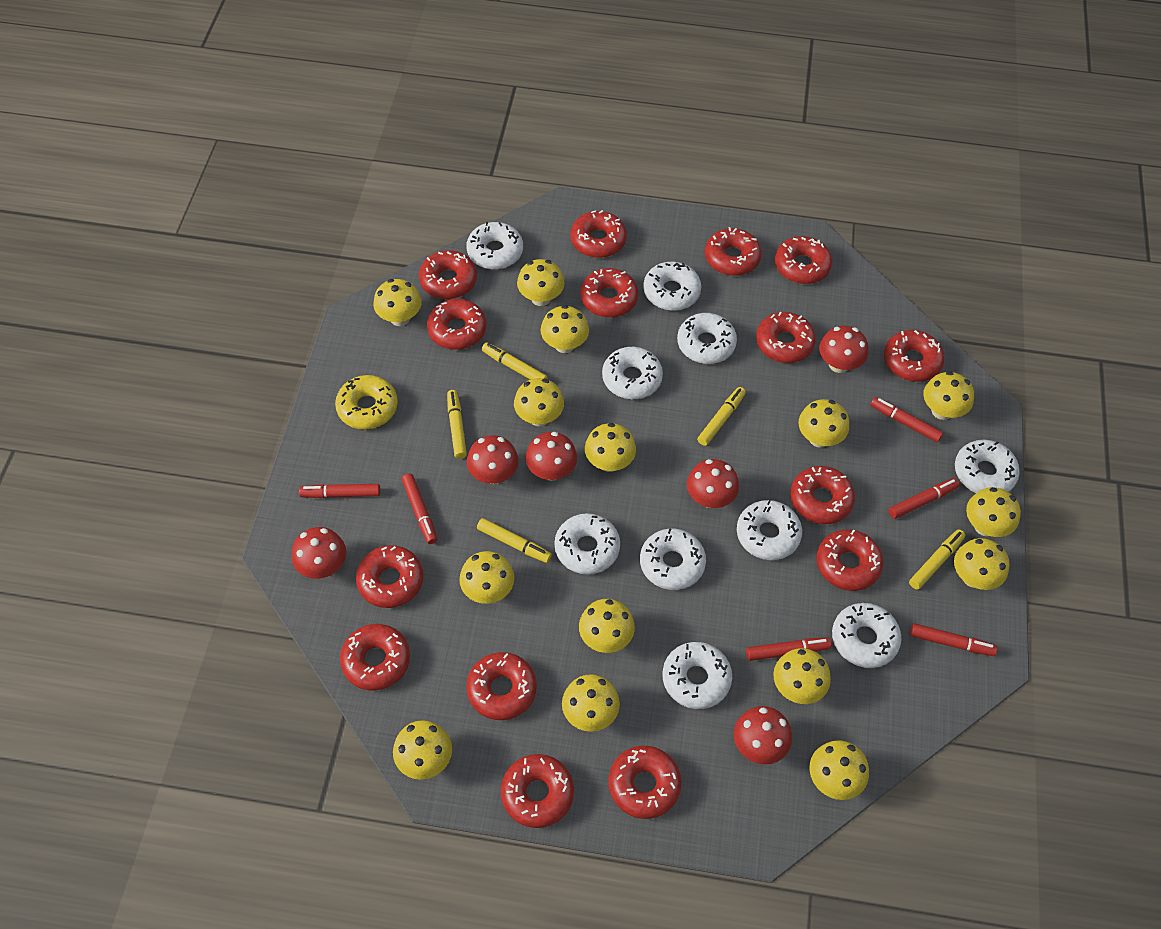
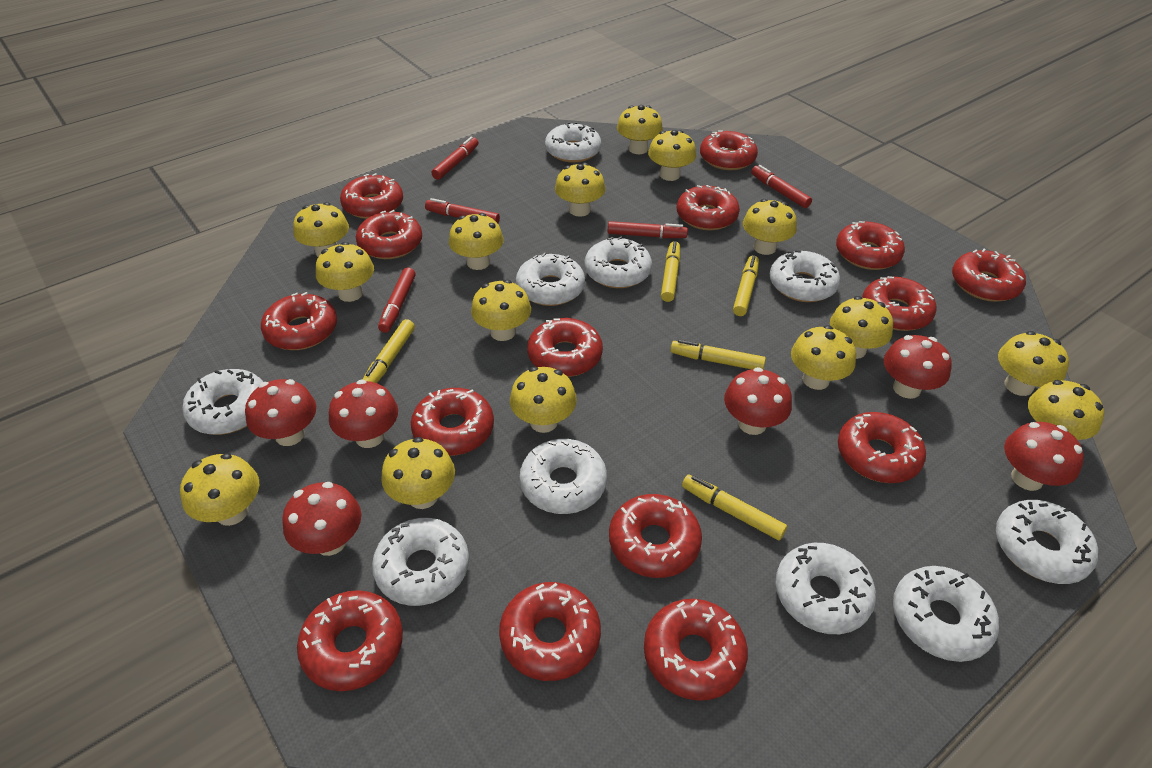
red marker: [299,484,380,498] [402,474,437,544] [746,637,831,661] [870,397,943,443] [888,478,959,519] [910,623,997,656] = 6 -> [378,267,416,333] [425,198,500,223] [432,136,479,180] [608,221,688,238] [751,165,812,208] = 5
yellow donut: [335,375,398,429] = 1 -> none = 0

